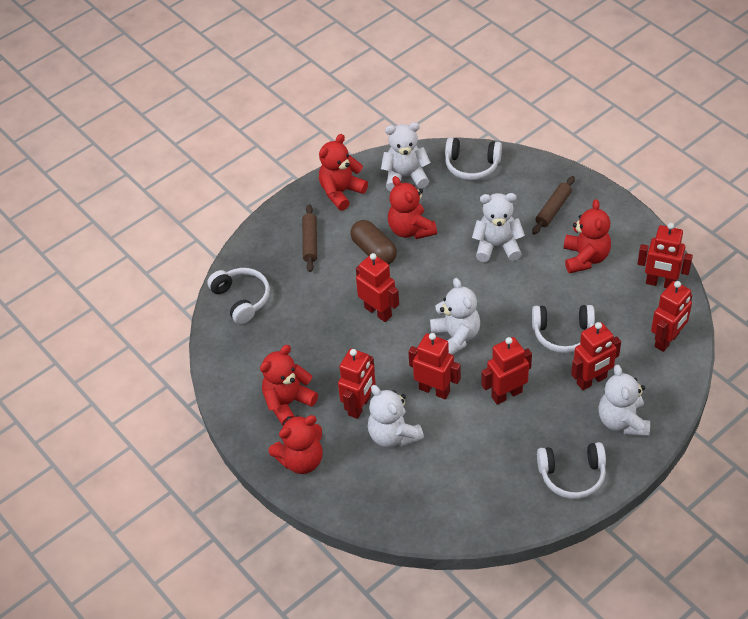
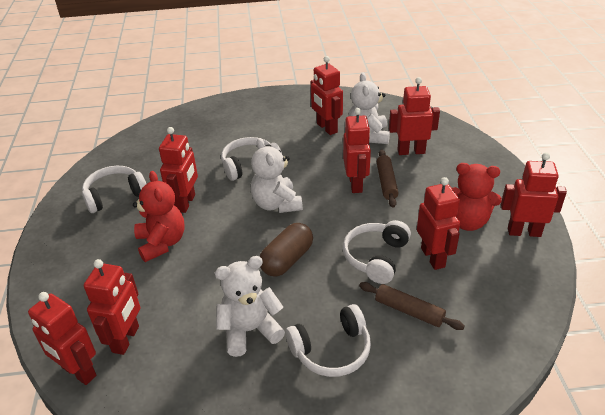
red robot: [338,348,376,419] [356,253,399,322] [408,333,461,399] [481,337,532,405] [571,322,621,390] [637,223,693,288] [651,281,692,352] = 7 -> [28,292,96,385] [84,259,140,355] [159,127,198,213] [311,56,343,135] [343,108,371,193] [389,77,440,155] [417,177,460,270] [501,152,567,237] = 8
red teddy bear: [260,345,318,425] [268,415,323,474] [319,134,368,211] [388,176,437,239] [564,199,611,274] = 5 -> [133,171,185,262] [452,163,502,231] = 2
white teddy bear: [368,385,424,448] [381,122,431,191] [430,278,480,355] [472,193,525,262] [598,365,650,436] = 5 -> [215,256,285,357] [251,138,303,213] [348,72,390,144] = 3

